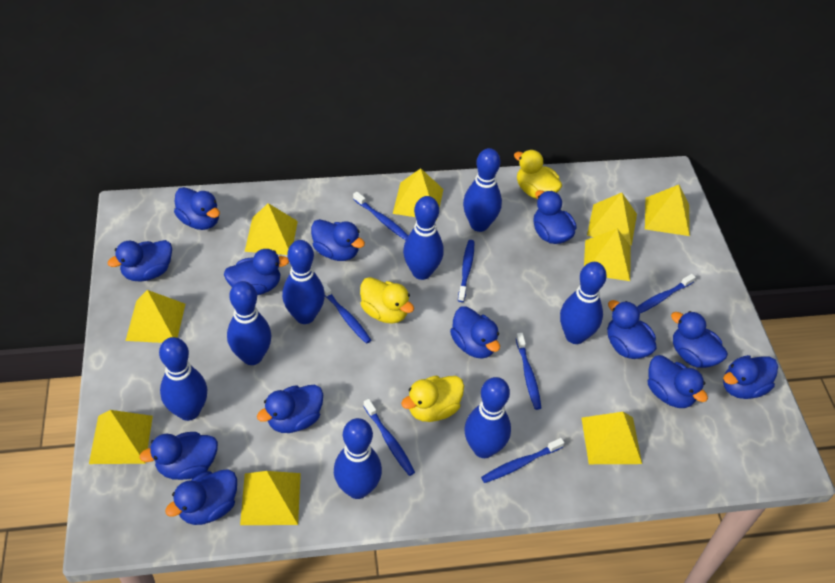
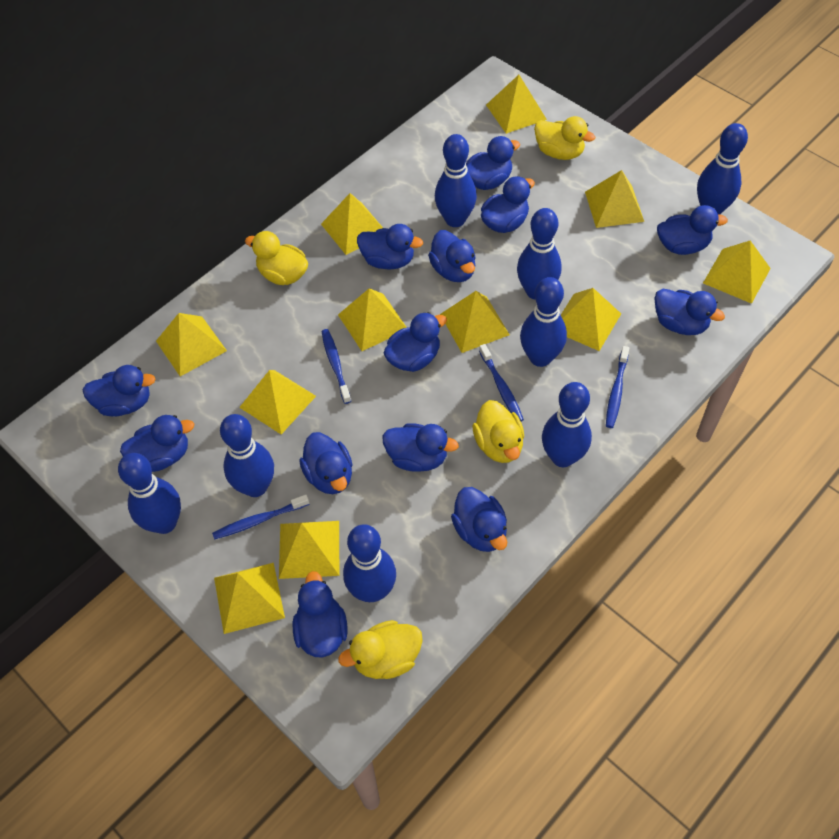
blue toothbrush: [322,282,371,344] [353,192,409,240] [363,399,415,476] [458,240,474,302] [481,438,564,483] [516,333,541,410] [637,274,696,313] = 7 -> [212,495,309,540] [321,329,351,404] [479,344,524,422] [606,346,629,428] = 4
yellow duck: [360,277,414,324] [401,376,464,422] [514,150,562,199] = 3 -> [245,231,308,285] [338,620,423,679] [472,400,524,463] [534,116,595,160] = 4
yellow pyramid: [89,410,153,464] [125,290,185,343] [240,471,301,525] [245,203,298,255] [393,168,443,221] [581,412,642,464] [584,229,631,281] [587,193,637,246] [645,185,690,236] = 9 -> [156,313,227,376] [214,563,285,634] [239,370,316,434] [279,521,339,579] [321,193,383,255] [338,288,407,351] [440,291,510,353] [486,75,547,134] [561,288,621,351] [585,170,644,228] [703,241,771,304] = 11

